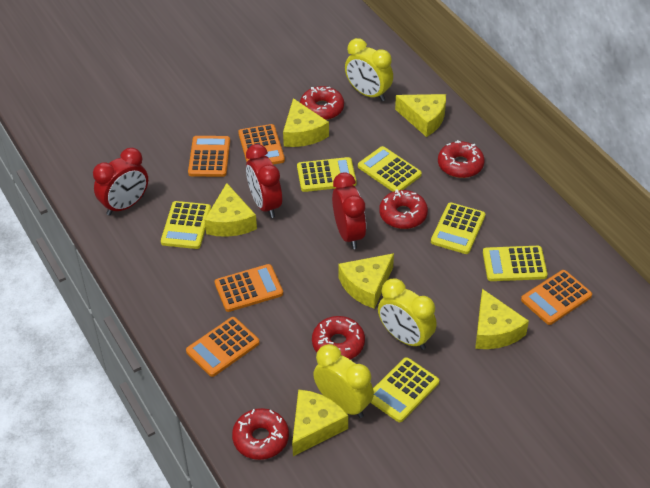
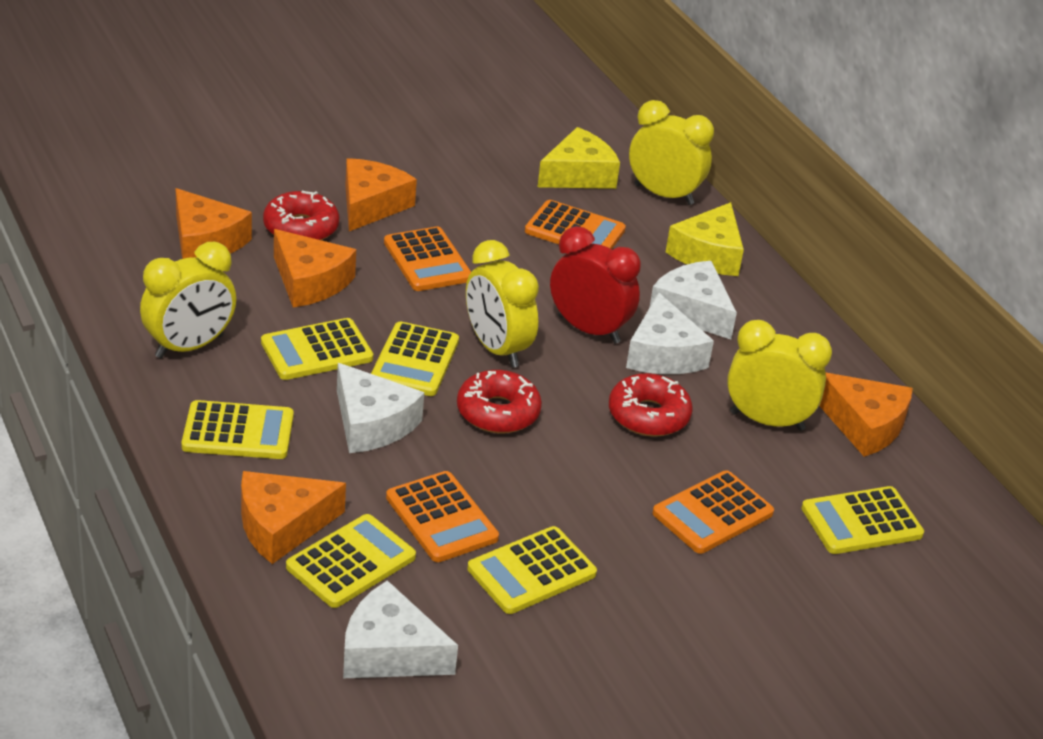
orange calculator: [186,317,260,377] [188,136,230,177] [215,264,283,312] [238,124,285,165] [521,270,592,325] = 5 -> [384,226,471,291] [386,471,499,562] [525,200,626,249] [653,470,774,554] = 4
orange cheese: none = 0 -> [176,188,252,259] [241,471,346,564] [274,229,356,307] [345,158,417,231] [819,373,913,457] = 5
red clock: [93,148,148,216] [246,144,282,218] [332,172,366,249] = 3 -> [550,226,641,344] = 1
red donut: [232,408,289,460] [300,86,344,120] [312,316,365,359] [379,190,428,229] [438,140,485,178] = 5 -> [263,191,339,240] [457,370,542,433] [609,373,693,437] = 3
white cheese: none = 0 -> [337,363,424,453] [343,580,458,678] [626,293,714,374] [649,261,737,339] = 4
yellow cheese: [205,183,257,237] [283,98,329,147] [292,389,348,456] [339,253,394,309] [395,94,446,137] [475,289,529,349] = 6 -> [538,127,620,189] [666,202,744,276] = 2
yellow clock: [313,344,374,418] [345,38,393,101] [378,278,437,350] = 3 -> [140,242,236,358] [466,240,539,368] [629,100,714,205] [727,320,832,431] = 4

